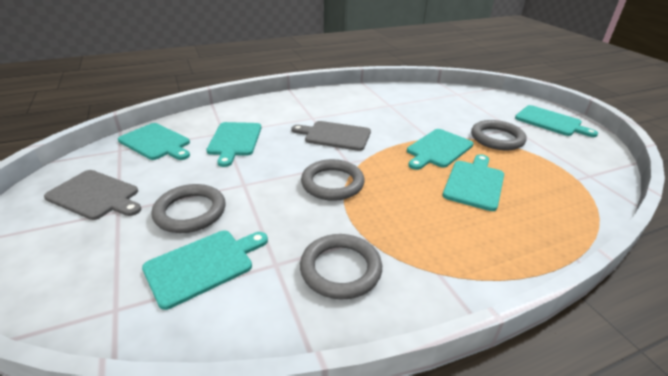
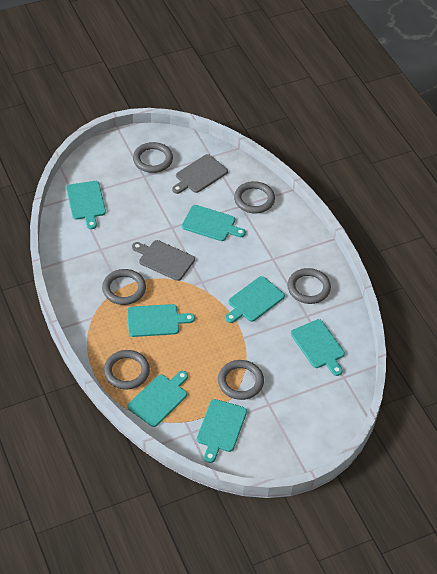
grey ring: [151,184,225,233] [300,234,382,299] [301,159,365,201] [471,120,527,150] = 4 -> [102,269,146,305] [103,350,150,390] [133,142,173,173] [218,360,264,400] [234,181,275,213] [287,268,331,304] = 6
turquoise cutting board: [118,123,190,160] [142,231,268,310] [207,122,261,167] [407,129,474,170] [443,154,504,211] [515,105,598,137] = 6 -> [66,181,106,229] [127,304,195,337] [128,371,188,427] [182,205,246,241] [197,399,247,463] [225,276,285,323] [291,319,345,376] = 7

